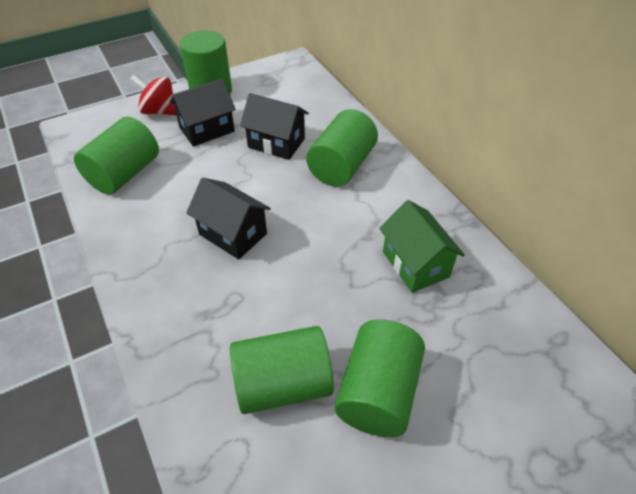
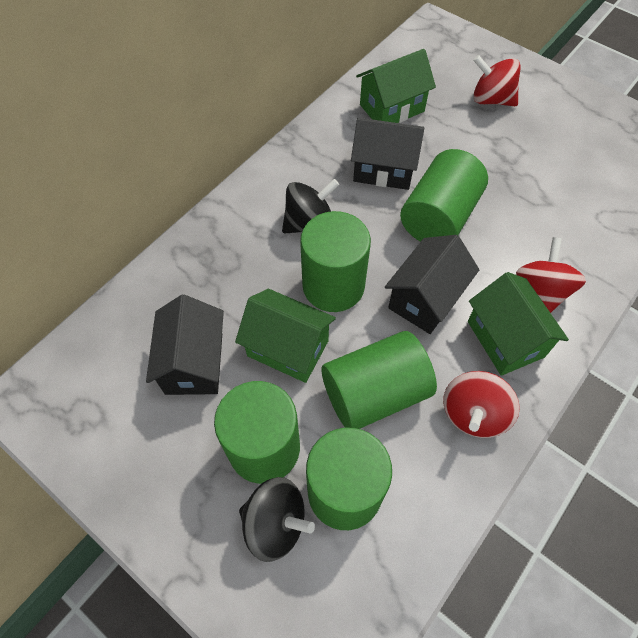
black spinning top: none = 0 -> [239,477,315,562] [282,179,339,233] = 2
green house: [379,200,465,293] = 1 -> [235,289,336,383] [356,49,436,123] [468,272,569,376] = 3
red spinning top: [130,75,176,115] = 1 -> [443,371,520,438] [473,55,521,106] [516,237,586,313] = 3

